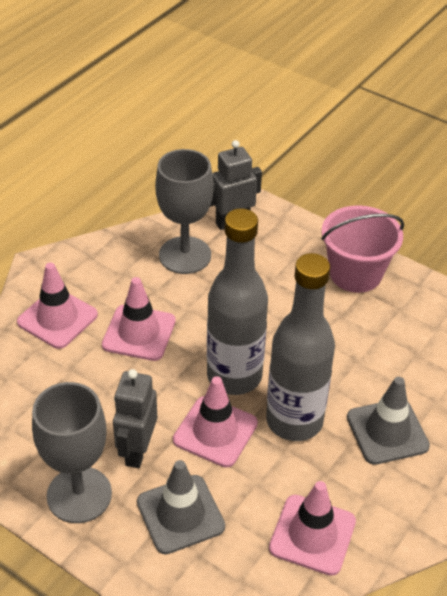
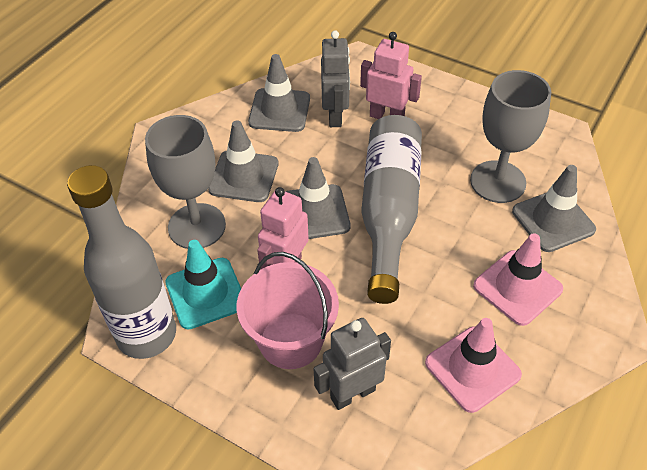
grey traffic cone: [137,460,225,554] [347,377,430,465] = 2 -> [208,120,279,202] [248,54,310,132] [285,157,350,239] [512,165,596,252] = 4
pink robot: none = 0 -> [257,187,309,270] [360,32,422,119] = 2
pink traffic cone: [17,263,98,349] [102,277,176,361] [173,376,258,468] [269,481,356,576] = 4 -> [425,318,522,413] [473,233,563,326] = 2
turquoise traffic cone: none = 0 -> [165,240,241,330] = 1

